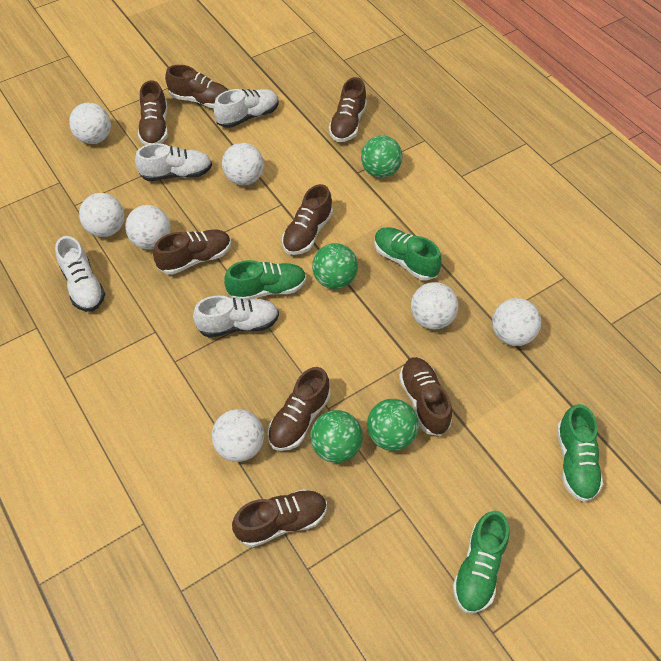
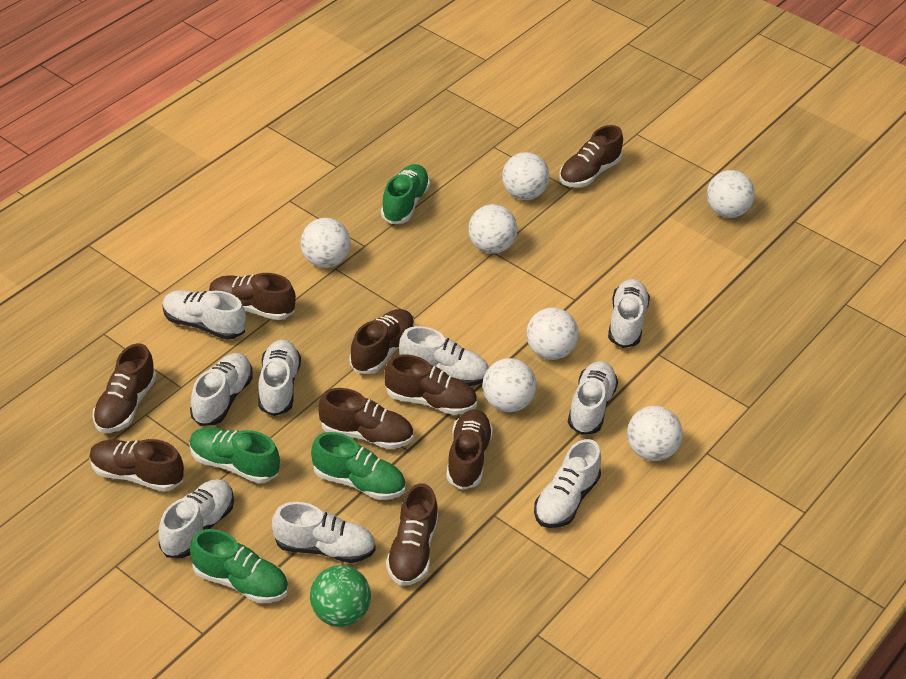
brown shoe: [138,80,168,145] [153,229,231,275] [165,65,228,108] [232,489,327,547] [267,367,331,451] [282,184,333,255] [329,77,367,142] [399,357,452,436] = 8 -> [89,439,184,492] [93,343,156,433] [209,273,296,320] [318,388,413,449] [350,309,415,374] [384,354,477,415] [386,483,438,586] [446,409,493,490] [559,125,623,187] = 9
green ball: [310,410,363,463] [312,243,358,289] [361,136,403,178] [367,399,419,451] = 4 -> [310,565,371,627] = 1
white shoe: [55,236,105,312] [135,143,212,181] [193,295,279,337] [213,89,279,128] = 4 -> [158,479,234,558] [162,290,246,340] [190,353,253,426] [258,340,301,416] [272,502,376,563] [399,326,489,386] [534,439,601,528] [568,361,618,435] [608,279,650,348] = 9

